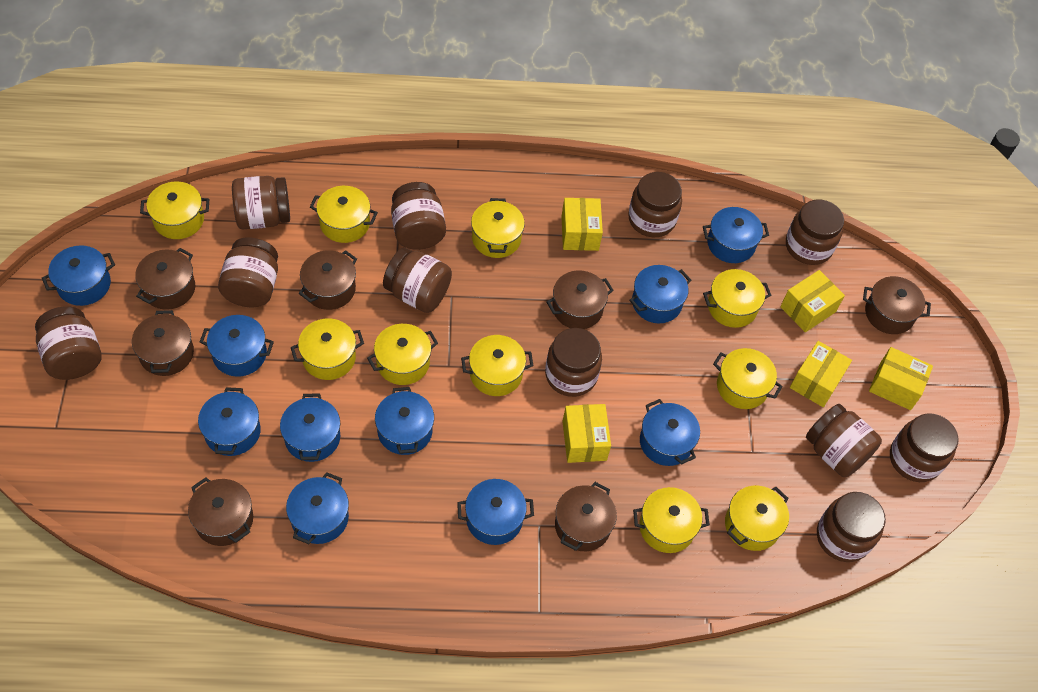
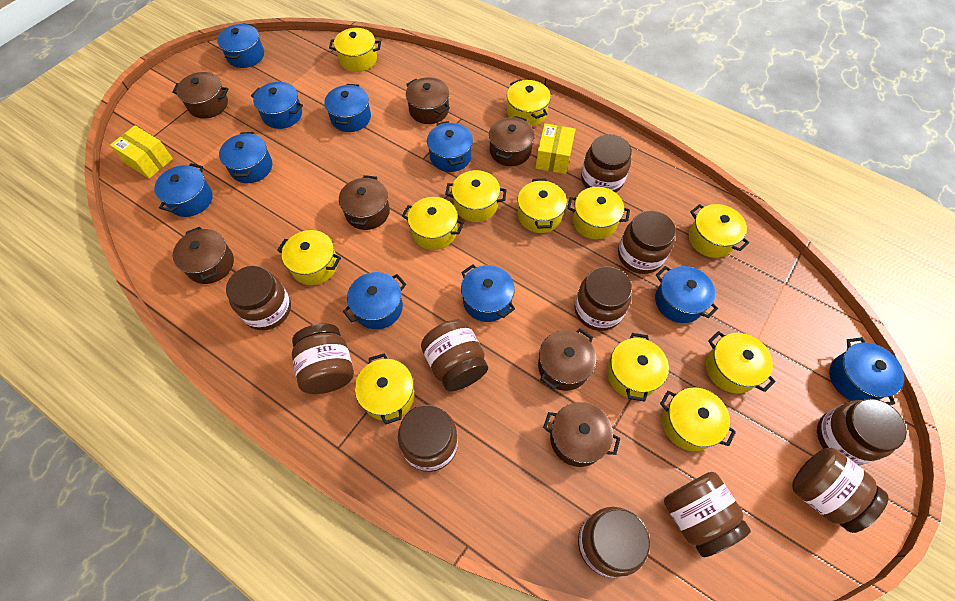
yellow box: [561,198,603,251] [562,404,611,463] [780,270,845,332] [790,341,852,407] [869,347,933,410] = 5 -> [110,125,173,179] [535,123,575,174] = 2
yellow pot: [140,181,209,239] [291,318,364,380] [310,186,378,243] [367,324,438,385] [461,335,534,396] [471,198,525,258] [633,487,710,553] [703,269,772,328] [713,348,783,409] [725,485,789,551] = 10 -> [277,230,341,285] [329,28,381,72] [355,353,415,424] [402,197,464,250] [445,170,506,222] [507,79,551,127] [518,179,567,233] [567,187,630,239] [607,333,669,402] [660,387,736,451] [689,204,749,258] [706,331,776,393] = 12

